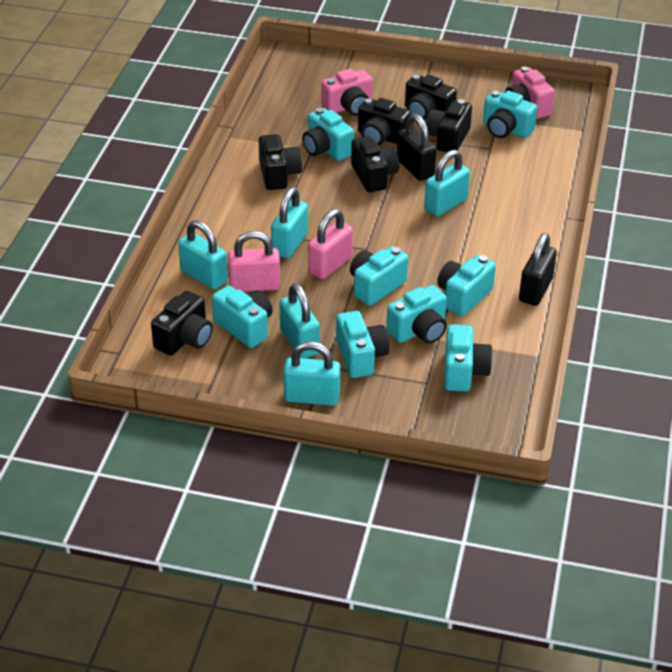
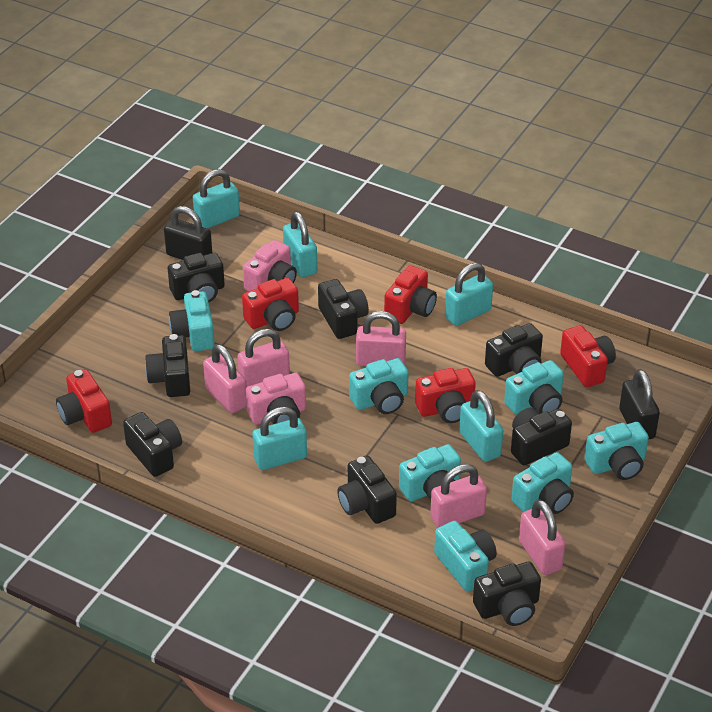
black camera: [151,291,213,356] [259,134,302,190] [351,136,399,192] [358,98,411,146] [405,74,457,121] [426,99,472,152] = 6 -> [123,412,182,477] [145,334,190,397] [168,253,225,302] [318,279,369,339] [337,456,397,524] [473,562,541,626] [485,323,543,377] [511,408,572,465] = 8
pink padlock: [228,231,280,292] [308,209,353,279] = 2 -> [203,344,247,413] [238,329,290,387] [356,311,406,366] [430,464,487,527] [519,499,566,575] = 5
red camera: none = 0 -> [56,369,112,433] [242,278,299,331] [384,265,437,324] [415,368,476,423] [560,325,616,387] = 5
turquoise camera: [212,286,273,348] [302,108,354,161] [336,311,389,378] [350,246,408,306] [386,285,447,344] [437,255,496,316] [444,324,493,392] [483,91,537,138] = 8 -> [169,290,215,351] [349,358,409,414] [399,444,461,502] [434,521,497,592] [504,360,564,415] [511,452,574,514] [584,422,649,480] = 7

